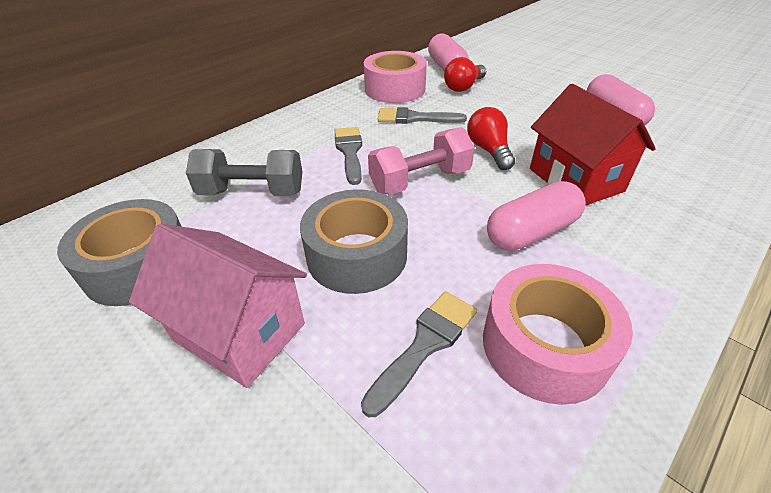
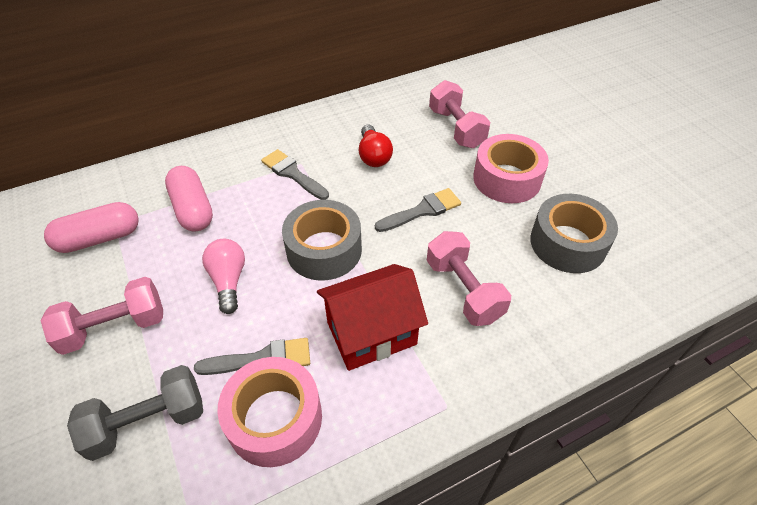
pink capsule: [428,33,469,71] [487,181,586,251] [587,74,655,125] = 3 -> [44,202,139,253] [165,166,213,231] = 2
pink dumbbell: [368,127,475,195] = 1 -> [40,277,163,355] [427,231,511,326] [429,80,490,148] = 3
pink house: [129,223,307,388] = 1 -> none = 0
pink light bulb: none = 0 -> [202,239,245,314] = 1
red light bulb: [444,57,486,92] [467,107,515,170] = 2 -> [359,125,393,167] = 1

